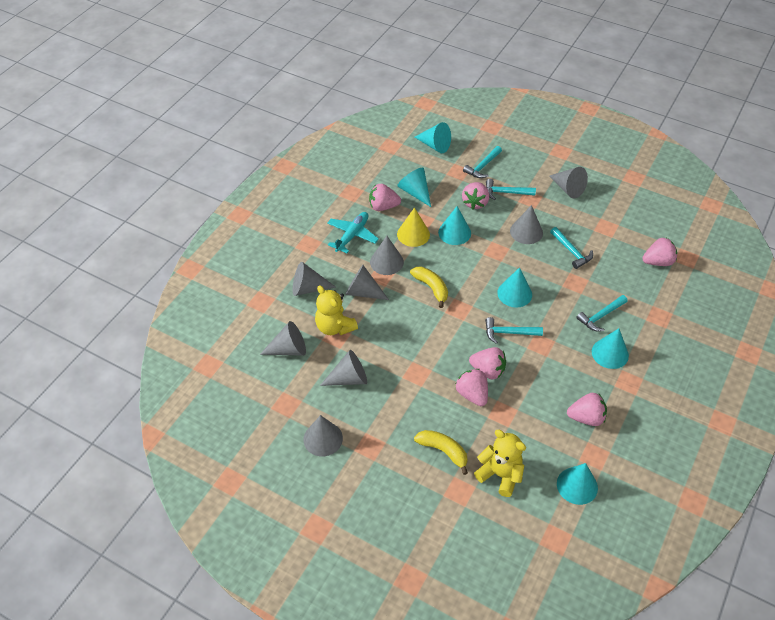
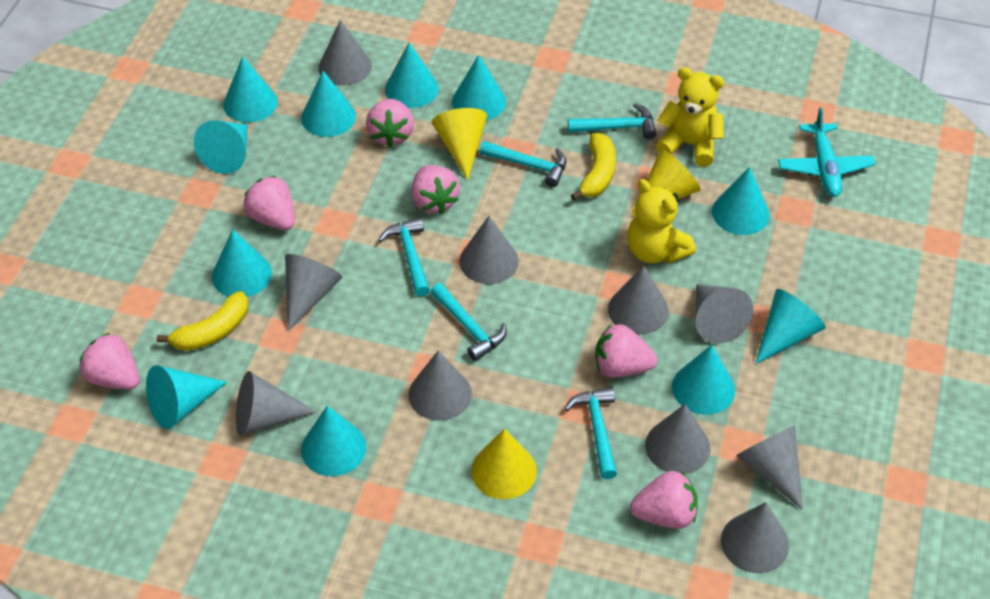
grey cone: [260,321,306,355] [293,262,336,296] [303,415,343,456] [320,350,367,386] [345,265,389,300] [370,236,404,275] [510,205,543,244] [550,167,588,199] = 8 -> [236,371,317,436] [285,254,342,332] [319,20,372,86] [409,351,472,421] [460,216,519,284] [608,265,669,335] [645,404,710,474] [696,284,753,343] [721,502,789,573] [736,425,803,510] = 10
turquoise cone: [398,168,431,207] [415,122,451,153] [438,206,471,245] [497,267,532,308] [557,463,598,505] [592,328,629,369] = 6 -> [146,365,227,429] [194,121,248,174] [212,229,272,297] [223,56,278,123] [301,71,356,137] [301,406,366,476] [385,42,439,108] [452,55,506,120] [672,345,735,415] [712,167,770,235] [755,289,826,364] = 11
yellow cone: [397,207,430,247] = 1 -> [432,108,487,180] [471,428,537,499] [632,149,701,216] = 3

